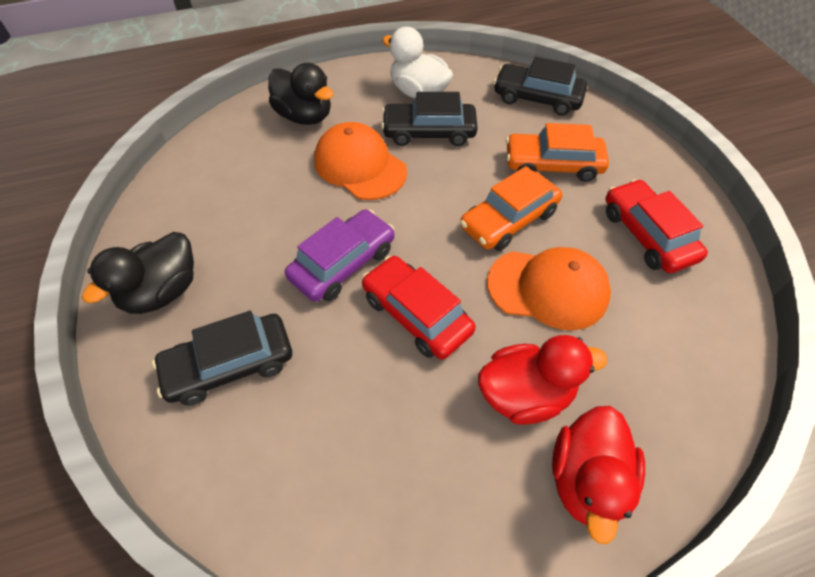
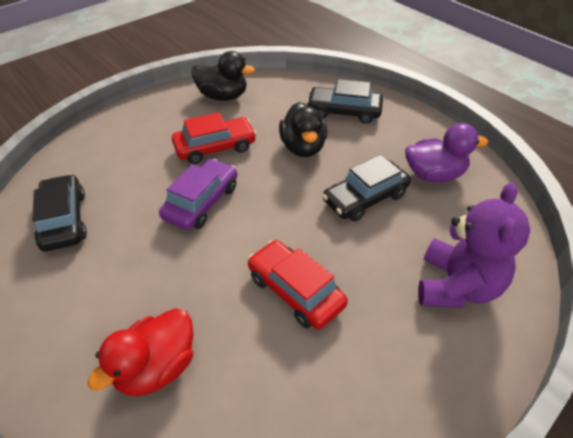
orange cap: [314,122,407,200] [487,247,611,330] = 2 -> none = 0
orange car: [460,166,562,251] [506,123,609,182] = 2 -> none = 0
purple duck: none = 0 -> [405,123,488,182] = 1
purple teddy bear: none = 0 -> [418,182,530,308] = 1
red duck: [478,335,608,425] [552,406,645,544] = 2 -> [87,308,193,396] = 1
white duck: [382,27,453,98] = 1 -> none = 0

